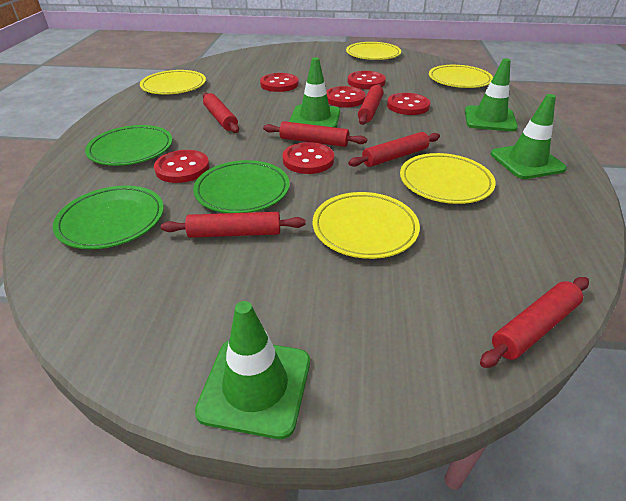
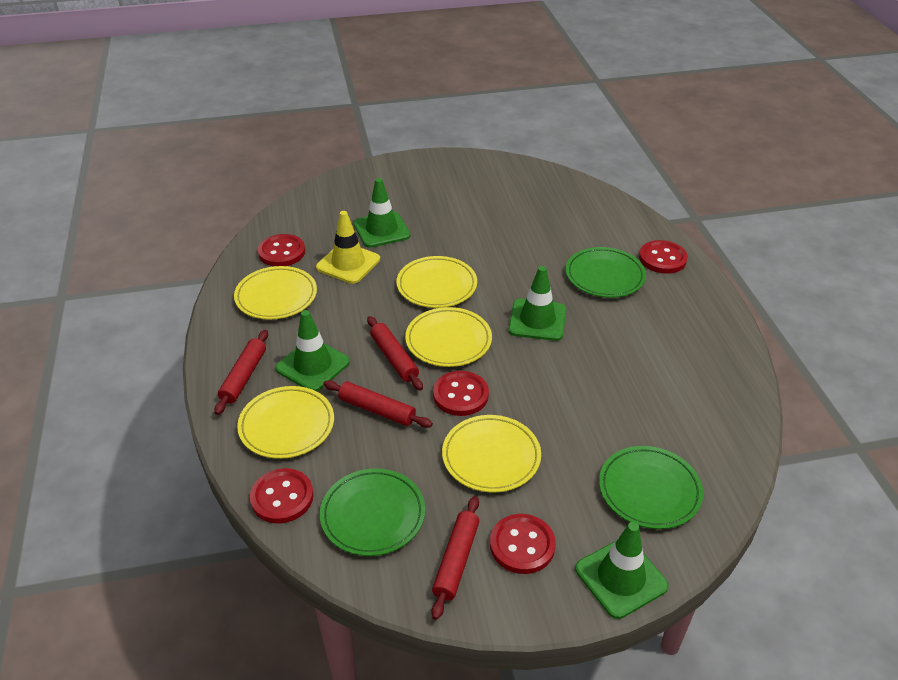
red button: [154,150,210,183] [260,73,299,92] [282,142,334,174] [326,86,366,107] [347,71,386,89] [387,93,430,115] = 6 -> [250,468,314,523] [258,234,305,266] [433,371,489,416] [490,514,556,574] [639,240,688,274] = 5
red rolling pin: [161,212,306,238] [203,92,239,133] [263,121,367,147] [348,132,440,167] [358,84,384,125] [480,277,589,368] = 6 -> [214,330,268,415] [323,380,433,428] [367,316,423,390] [432,496,480,620] = 4
yellow traffic cone: none = 0 -> [316,211,380,284] = 1

